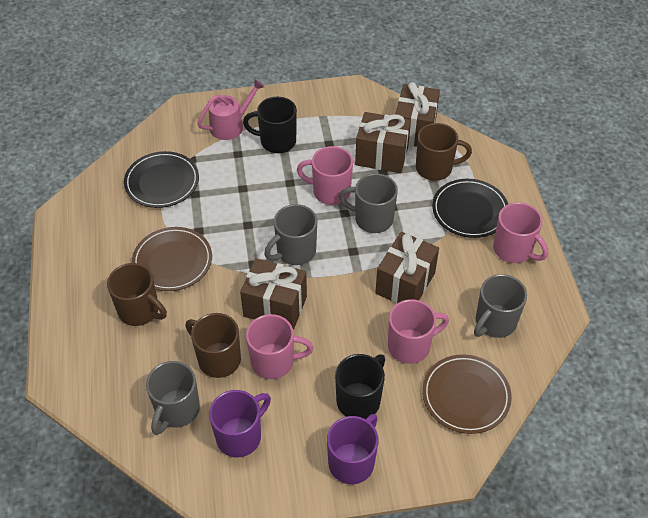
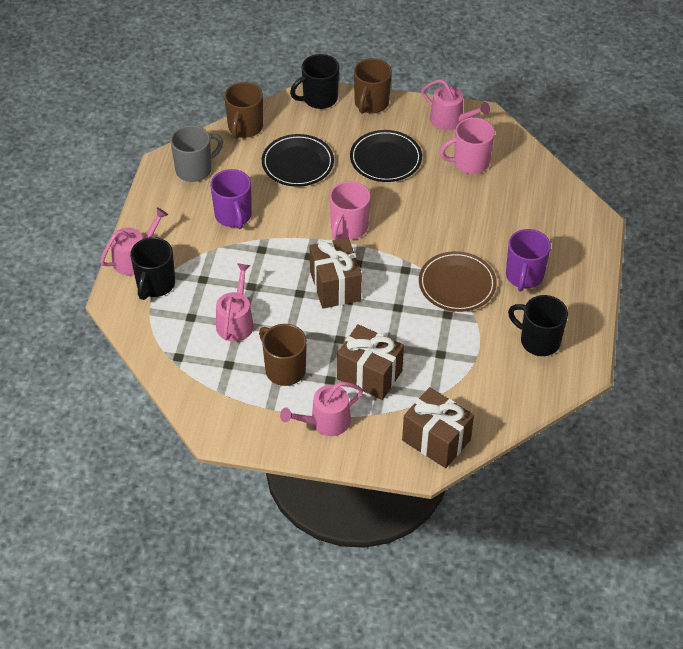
black mug: [243,97,297,153] [335,354,385,419] = 2 -> [130,237,175,300] [290,54,339,109] [508,295,568,356] = 3
brown gift: [240,258,307,330] [355,112,411,173] [375,232,439,303] [396,82,440,147] = 4 -> [310,238,362,309] [337,324,404,400] [402,387,474,468] = 3
brown plate: [132,227,212,291] [422,354,512,434] = 2 -> [419,251,497,312] = 1
grey mug: [146,361,200,435] [264,204,317,265] [339,173,398,233] [474,274,527,338] = 4 -> [170,125,223,182] = 1
pink mug: [246,314,314,379] [297,146,353,205] [388,299,449,364] [493,202,548,263] = 4 -> [330,181,370,240] [440,117,495,174] = 2
pink watering can: [198,79,264,140] = 1 -> [100,207,168,275] [216,263,254,342] [280,382,363,436] [422,79,490,130] = 4

